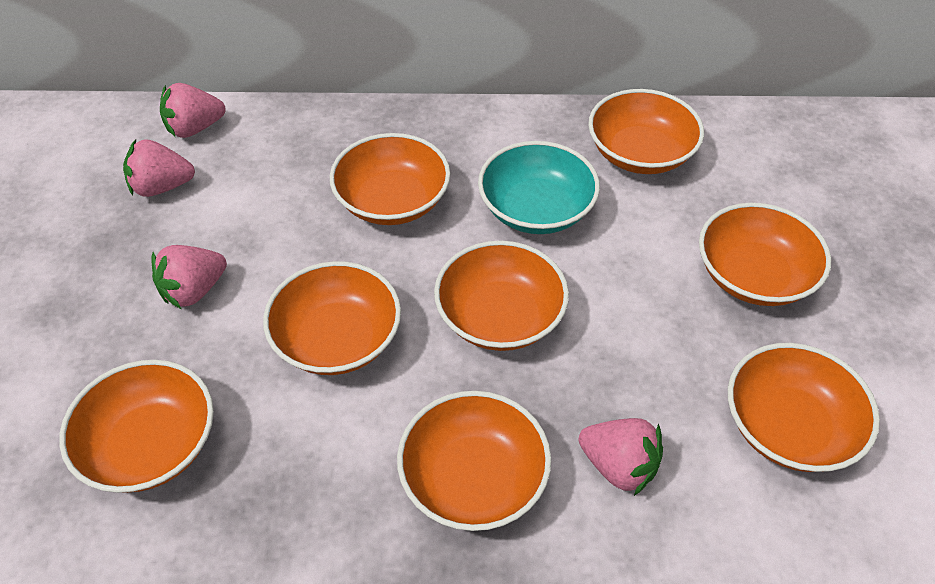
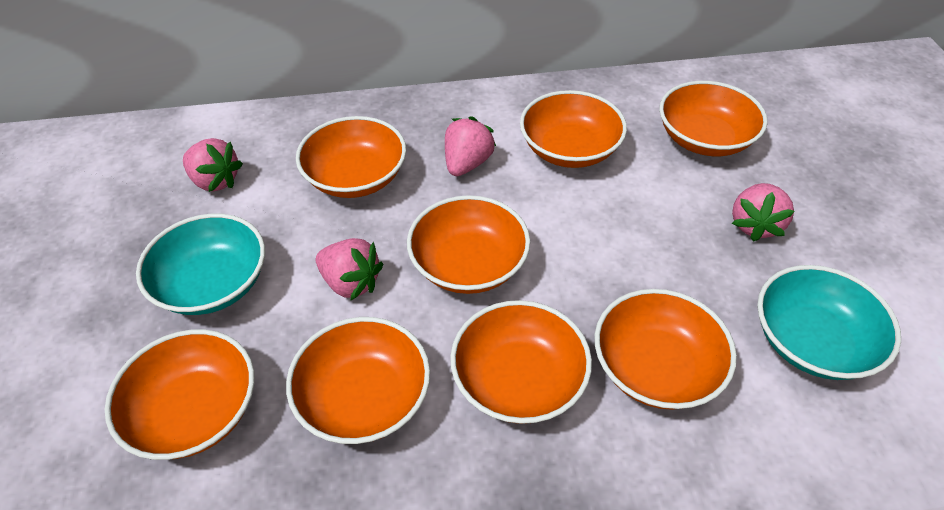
turquoise bowl: [478,141,600,234] = 1 -> [136,214,265,315] [757,265,901,380] = 2

